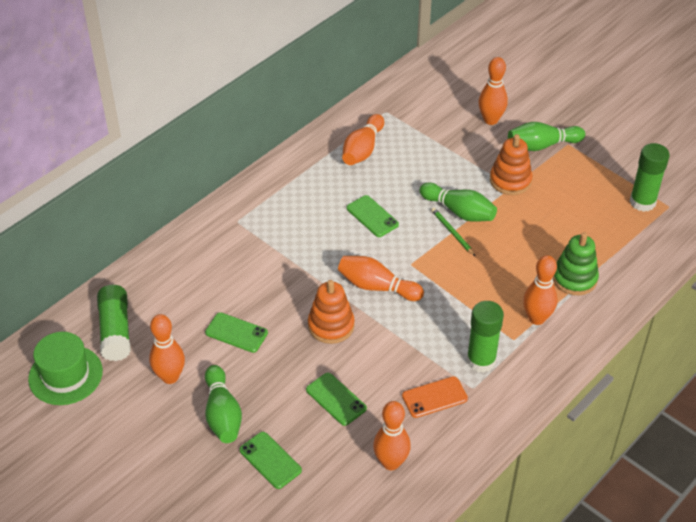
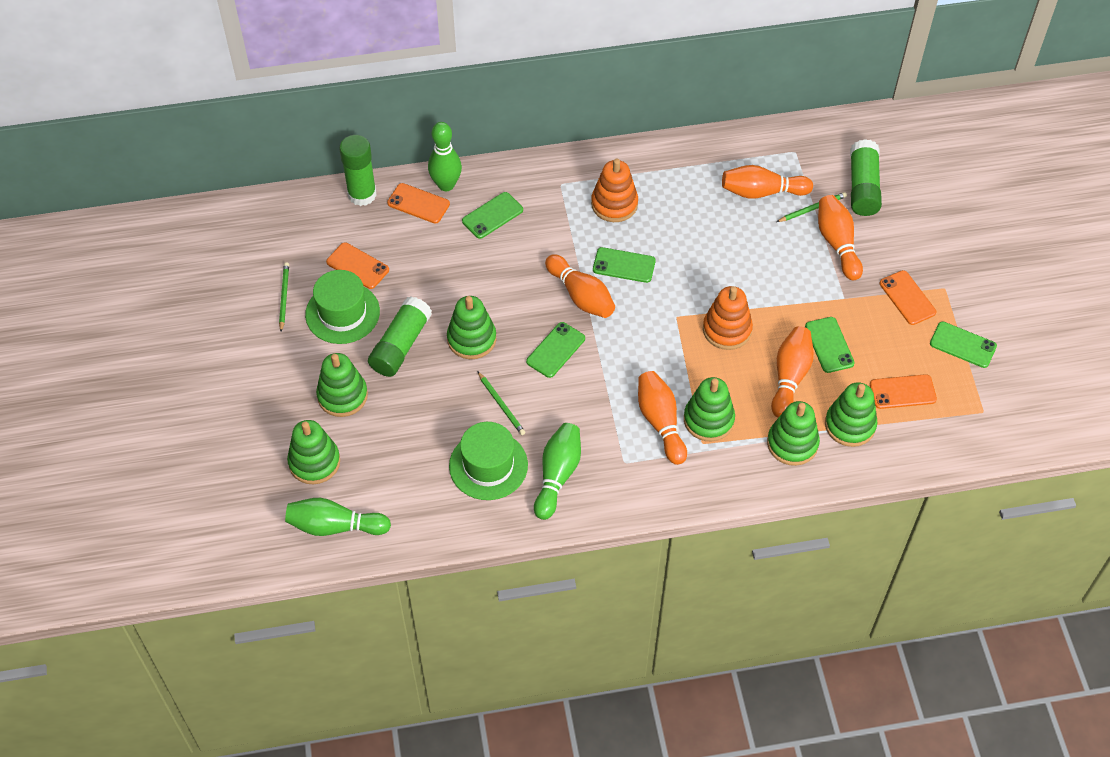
green hat: [28,332,103,405] = 1 -> [305,270,380,344] [449,422,528,500] = 2
green pencil: [431,208,475,256] = 1 -> [279,262,289,332] [477,371,526,435] [776,192,847,222] = 3
green phone: [205,312,268,353] [240,432,302,489] [306,373,367,426] [347,195,399,237] = 4 -> [462,192,523,239] [526,322,585,378] [593,247,656,283] [805,317,855,373] [930,322,997,368] = 5
green stacking toy: [553,232,599,295] = 1 -> [287,420,340,484] [316,353,368,417] [447,296,496,359] [684,377,735,441] [767,401,820,466] [825,382,877,447] = 6
orange bowling pin: [149,314,185,384] [338,256,424,301] [342,114,384,165] [373,401,411,470] [479,57,508,125] [523,255,557,325] = 6 -> [545,254,615,318] [638,371,687,465] [722,165,813,199] [771,326,814,418] [818,195,863,280] = 5
orange phone: [402,376,468,418] = 1 -> [326,242,389,289] [387,183,450,224] [870,374,937,409] [880,270,936,325] = 4

